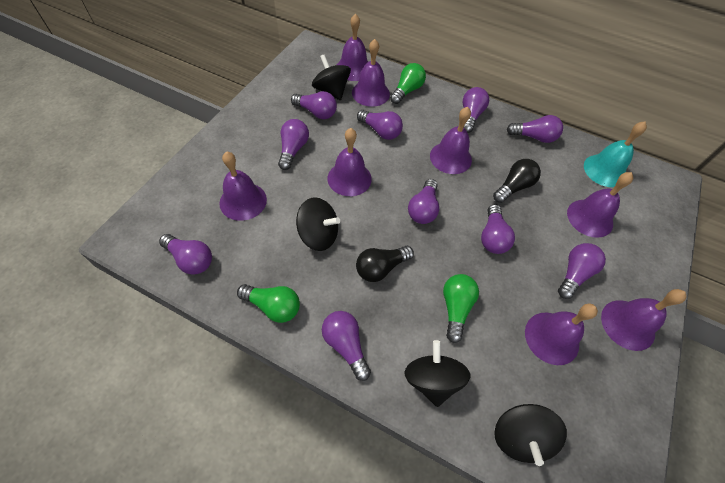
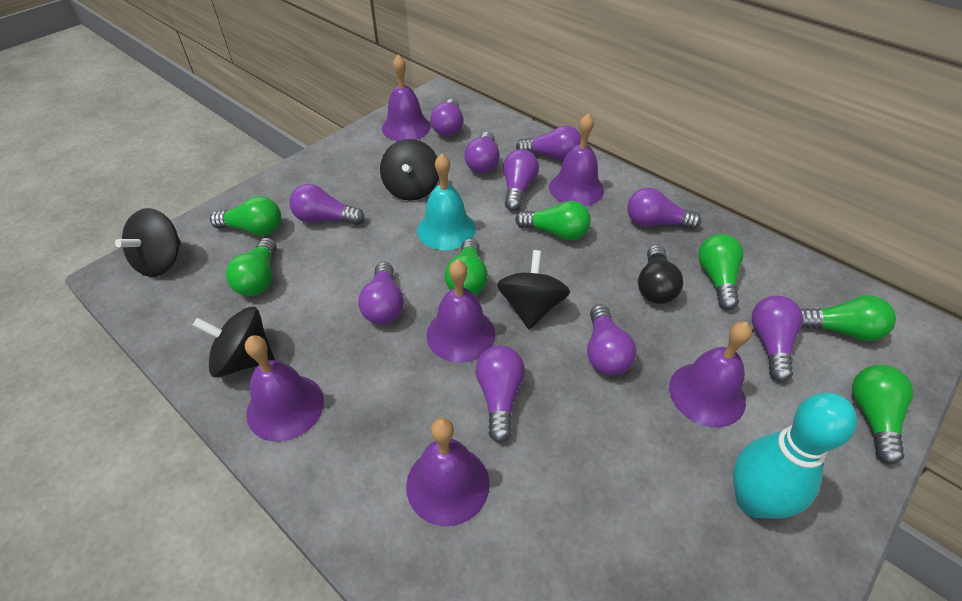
black light bulb: [356,246,414,282] [493,159,541,203] = 2 -> [638,245,683,304] = 1
green light bulb: [237,284,300,323] [390,63,426,104] [443,274,479,343] = 3 -> [210,196,281,236] [226,238,277,296] [445,239,488,295] [515,201,591,241] [698,234,743,310] [801,295,896,341] [852,365,914,464] = 7
purple bell: [219,151,267,221] [327,128,372,196] [337,14,368,81] [352,39,390,107] [430,107,472,174] [525,303,598,365] [567,172,633,238] [601,289,686,351] = 8 -> [245,335,324,442] [382,55,431,141] [406,418,490,526] [427,259,495,363] [549,113,604,206] [669,322,752,427] = 6
turquoise bowling pin: none = 0 -> [733,393,857,519] = 1

